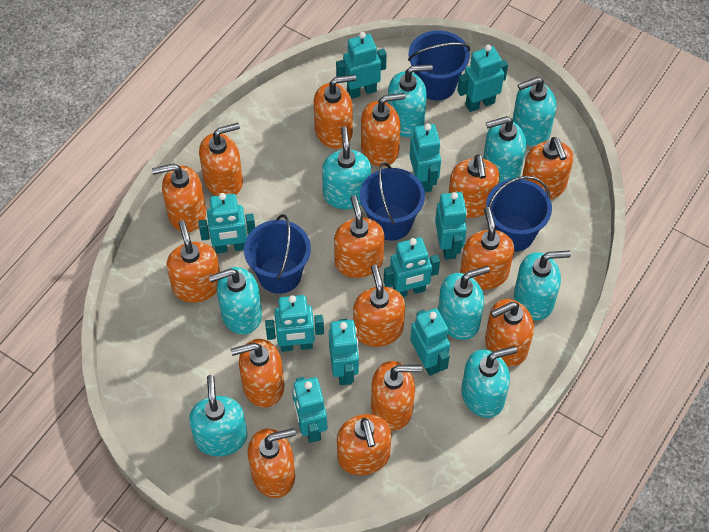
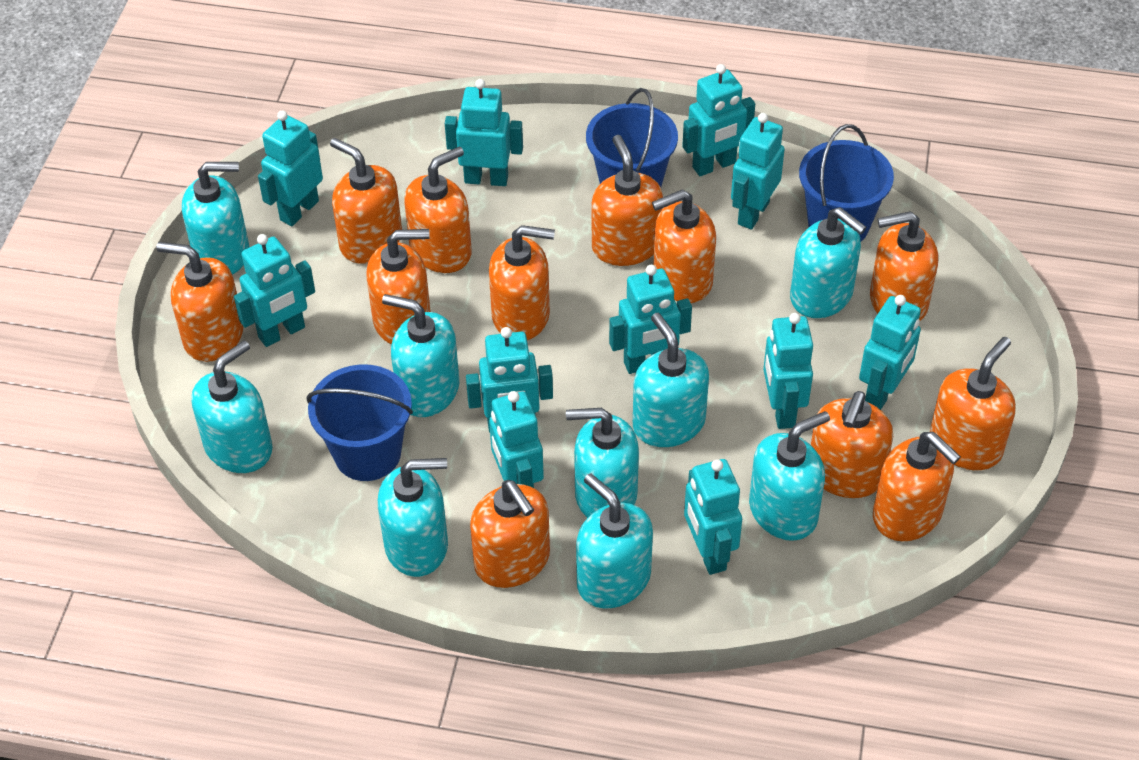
blue bucket: [244,214,311,294] [360,162,425,241] [408,30,470,101] [486,176,552,252] = 4 -> [306,364,413,481] [586,88,678,187] [799,124,894,242] = 3
orange soap dispenser: [152,163,206,232] [167,220,220,303] [199,123,243,196] [230,339,284,408] [248,428,296,498] [314,74,356,149] [334,195,384,278] [337,414,392,475] [353,264,405,347] [361,93,405,167] [371,361,422,430] [449,154,500,218] [460,207,514,290] [485,299,534,366] [522,137,573,200] = 15 -> [156,242,244,362] [330,138,402,264] [366,229,431,344] [404,146,472,273] [470,480,550,588] [489,225,555,340] [592,135,663,266] [652,190,716,303] [811,391,893,498] [870,211,938,321] [873,432,961,541] [930,337,1016,470] = 12
turquoise robot: [198,193,255,253] [265,295,324,352] [292,377,327,443] [329,319,359,385] [336,32,387,99] [384,237,440,297] [409,124,441,192] [410,308,450,376] [435,192,467,260] [457,45,508,112] = 10 -> [234,234,315,347] [258,111,323,226] [445,79,523,186] [466,327,553,432] [489,391,544,488] [609,265,692,374] [682,64,755,176] [684,459,742,575] [731,113,785,230] [763,313,813,429] [859,295,921,410] = 11

